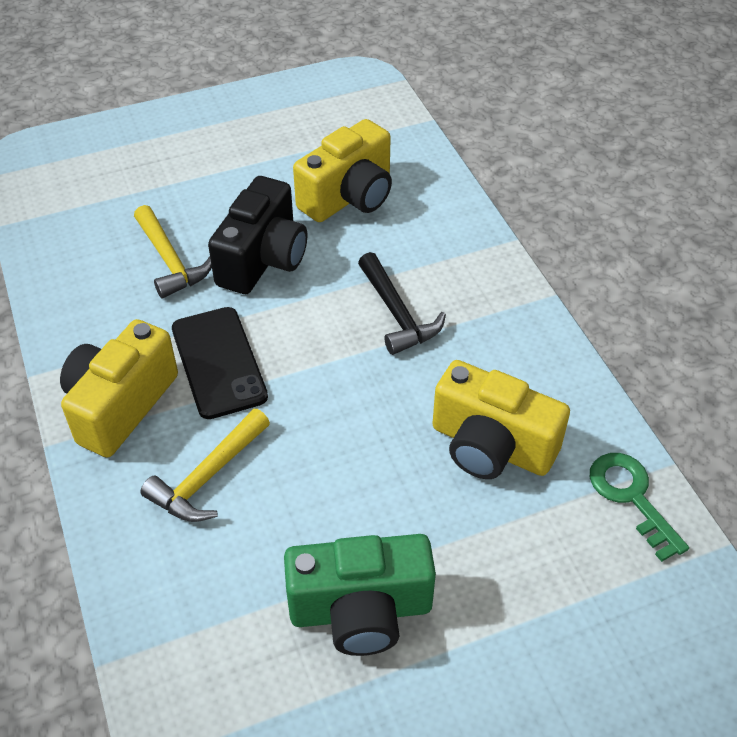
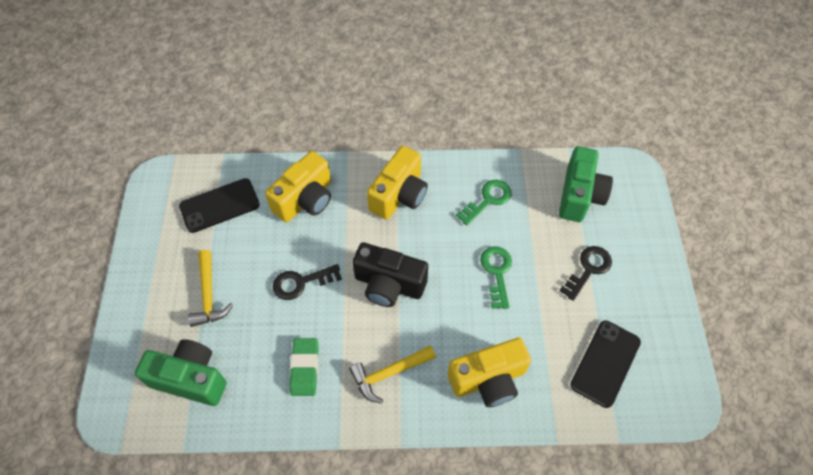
black hammer: [358,252,446,355] = 1 -> none = 0
black key: none = 0 -> [273,264,342,300] [560,246,612,301] = 2
black phone: [172,307,268,419] = 1 -> [179,178,260,233] [570,320,641,408] = 2
green camera: [284,534,436,656] = 1 -> [135,339,227,406] [559,146,613,222] = 2
green eraser: none = 0 -> [290,338,319,396] = 1
green key: [590,453,689,562] = 1 -> [456,180,511,225] [480,246,512,309] = 2

